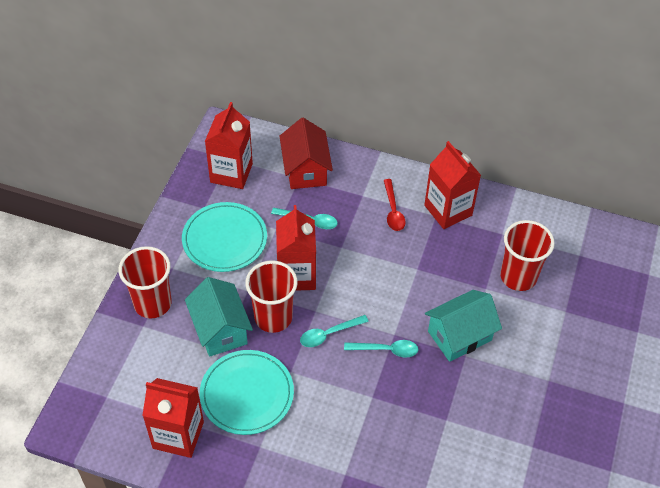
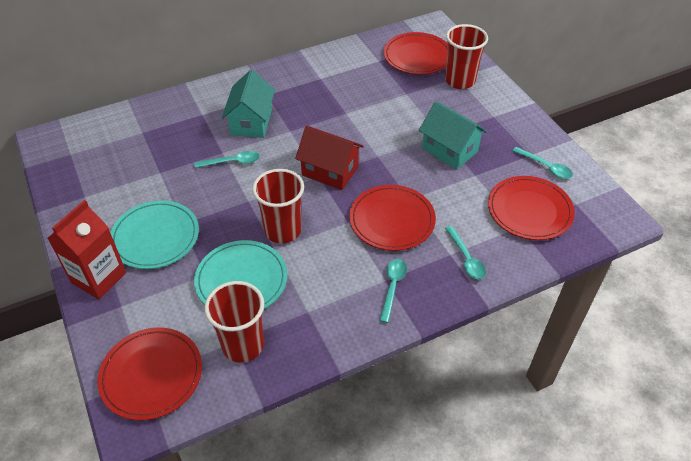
red carton: [142,378,204,458] [205,102,253,189] [276,205,316,291] [424,141,481,229] = 4 -> [48,200,126,299] = 1
red plate: none = 0 -> [97,328,202,420] [349,185,436,251] [383,32,448,75] [488,176,575,240] = 4
red spoon: [384,179,406,231] = 1 -> none = 0
turquoise spoon: [271,208,338,229] [300,315,369,347] [344,340,419,357] = 3 -> [195,151,260,168] [379,259,407,323] [445,226,486,280] [513,147,573,179] = 4

